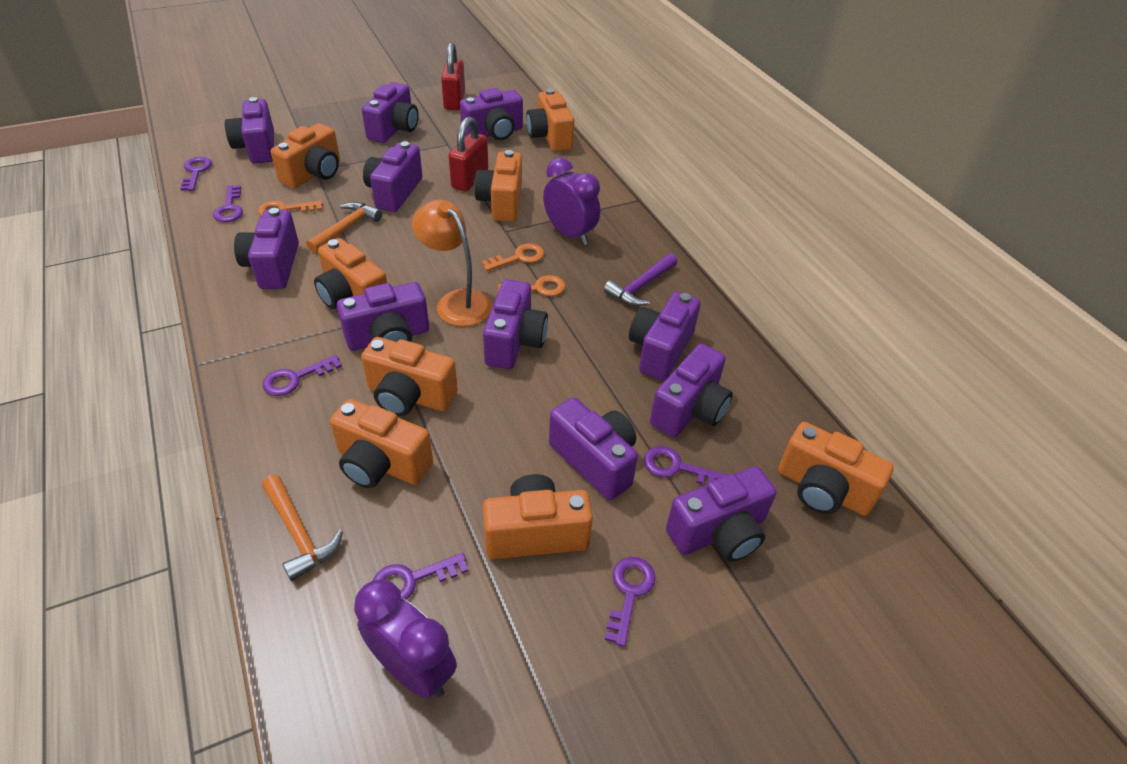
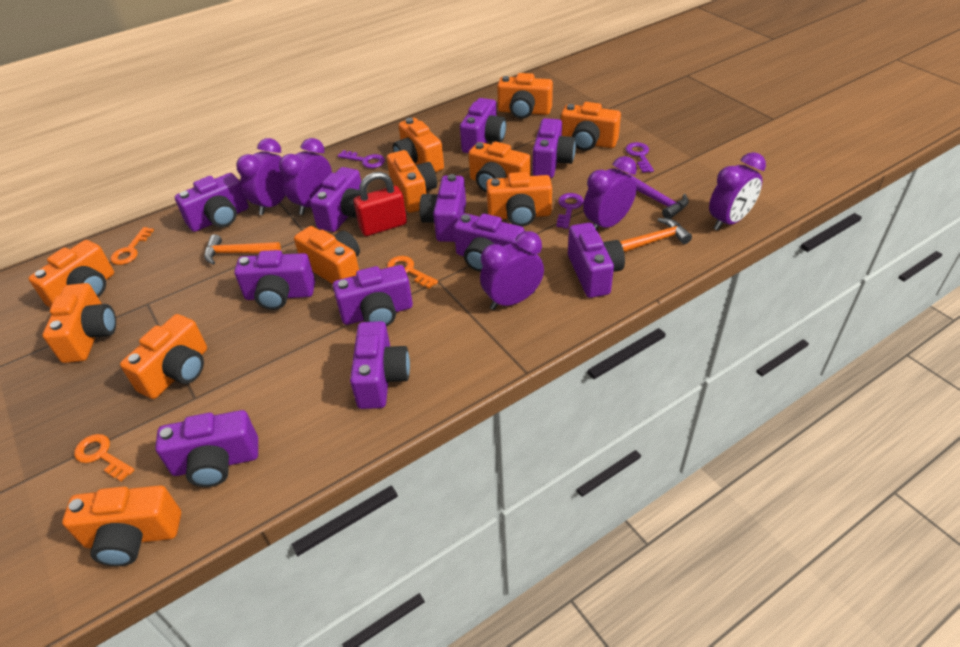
orange camera: [271,123,340,189] [314,238,387,309] [330,399,433,488] [361,337,458,416] [474,150,522,222] [483,474,593,559] [526,89,574,152] [778,422,894,516] = 8 -> [29,240,114,308] [43,283,116,363] [62,485,181,566] [120,314,207,399] [294,226,360,284] [387,150,437,213] [393,118,444,172] [468,142,531,192] [486,172,552,227] [497,73,553,119] [561,102,621,151] = 11
orange lamp: [412,200,492,326] = 1 -> none = 0
purple clock: [354,579,457,698] [543,157,600,245] = 2 -> [236,138,285,215] [279,138,332,215] [480,231,544,310] [583,156,637,231] [709,152,766,231] = 5
purple key: [180,157,212,191] [213,185,243,222] [263,355,342,396] [373,553,468,600] [605,557,656,647] [644,446,727,484] = 6 -> [338,150,385,168] [556,193,584,229] [626,142,654,173] = 3
red padlock: [441,42,465,110] [449,117,488,191] = 2 -> [354,172,407,236] = 1

